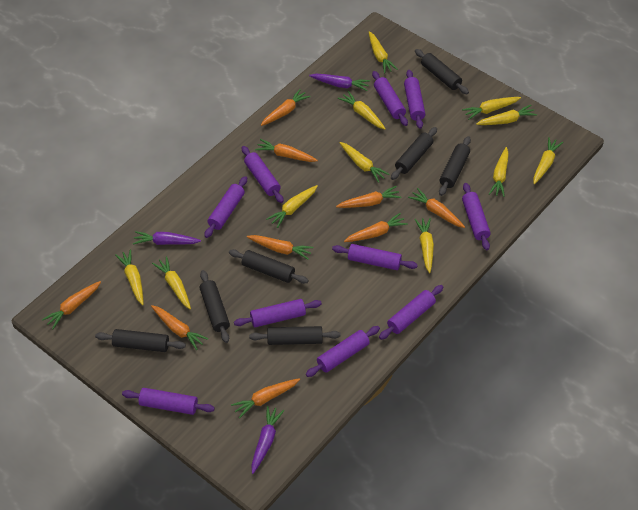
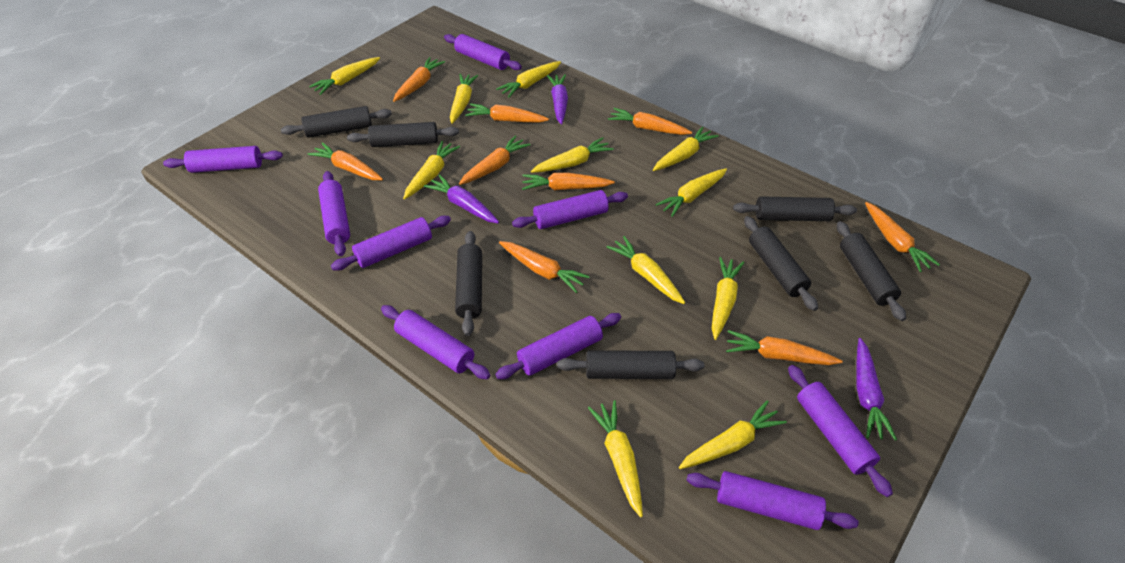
purple rolling pin: [122,388,215,415] [204,176,247,238] [234,299,322,327] [242,146,284,203] [306,326,380,377] [332,244,418,270] [372,71,408,126] [379,285,443,340] [404,70,425,129] [462,183,490,250] = 10 -> [163,146,283,173] [318,171,350,256] [331,216,451,271] [381,305,490,379] [444,34,522,70] [495,313,621,379] [512,190,628,229] [686,471,859,530] [788,365,893,497] = 9

